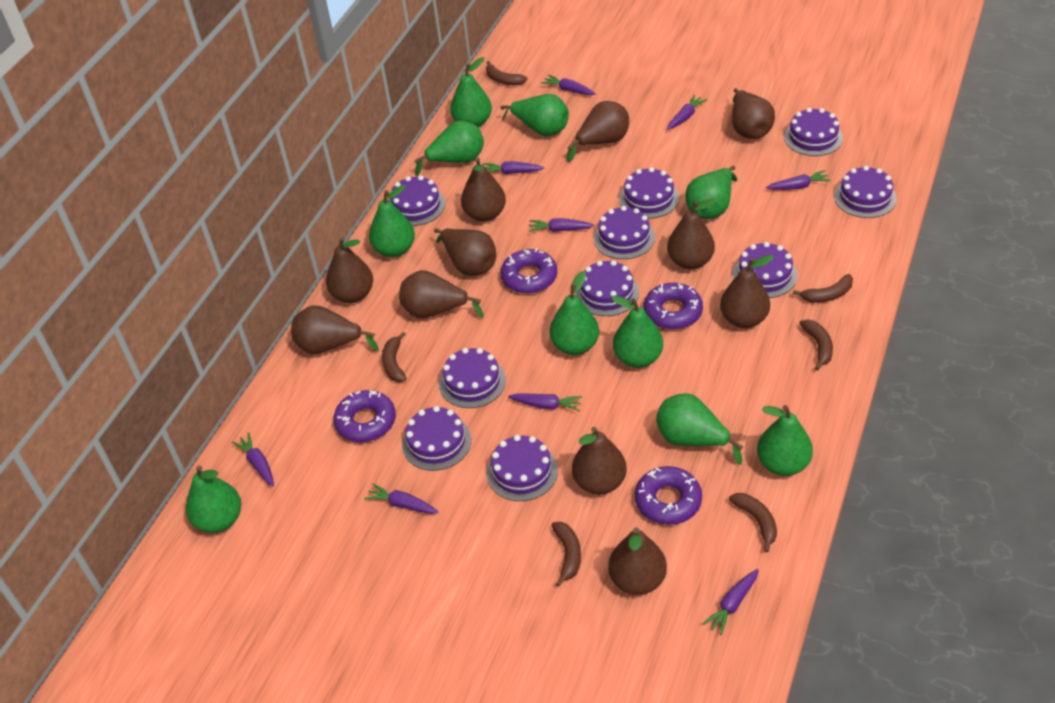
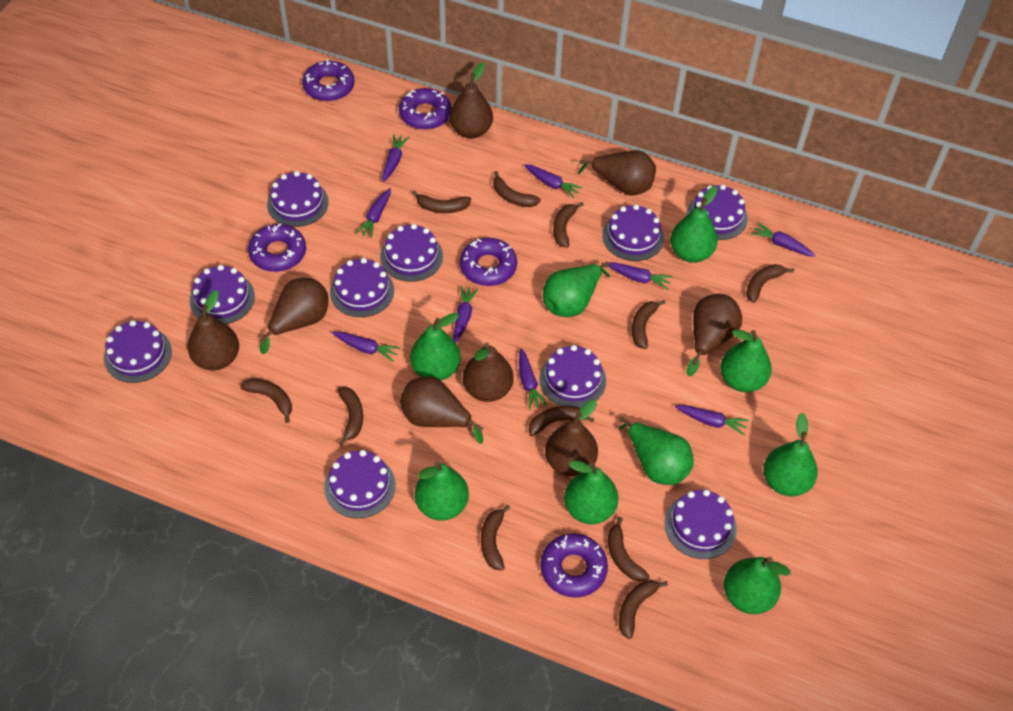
brown banana: [382,332,407,382] [486,61,527,85] [551,522,581,587] [729,493,777,553] [793,274,853,303] [799,319,833,371] = 6 -> [240,379,292,423] [337,387,363,446] [412,191,471,213] [481,505,510,571] [493,171,541,207] [529,406,594,436] [553,202,584,248] [608,517,650,582] [619,580,668,639] [632,300,666,349] [746,264,794,303] = 11
brown pear: [291,305,379,354] [326,237,373,303] [399,270,484,318] [434,228,496,276] [461,157,506,222] [567,101,629,162] [572,427,627,495] [608,527,667,595] [667,198,717,270] [720,255,774,328] [732,88,775,139] = 11 -> [188,290,239,370] [260,278,328,354] [400,376,483,444] [449,62,493,138] [463,342,514,402] [545,400,598,476] [578,150,656,196] [686,294,742,376] = 8
green pear: [186,466,241,533] [369,185,415,257] [414,120,484,176] [450,57,492,127] [500,94,569,137] [549,271,599,355] [611,296,663,368] [656,393,743,465] [685,166,737,219] [757,405,813,476] = 10 -> [410,313,461,380] [415,462,469,521] [543,262,610,317] [564,460,618,524] [618,417,694,485] [670,186,718,263] [720,330,772,392] [724,557,790,614] [763,413,818,497] = 9
purple donut: [333,390,396,442] [501,248,557,294] [635,466,702,525] [644,283,703,330] = 4 -> [248,223,306,272] [302,59,355,101] [399,88,451,130] [460,238,517,286] [540,533,608,598] = 5

